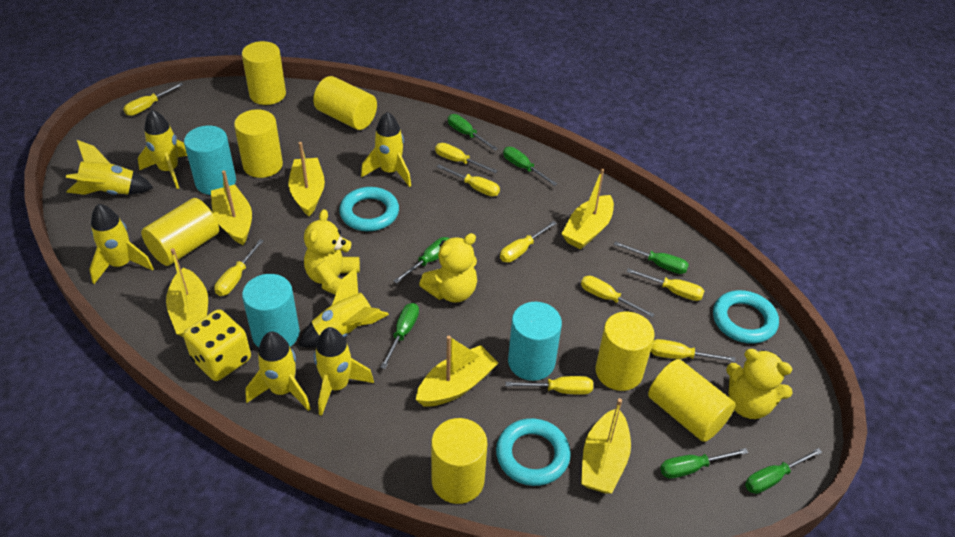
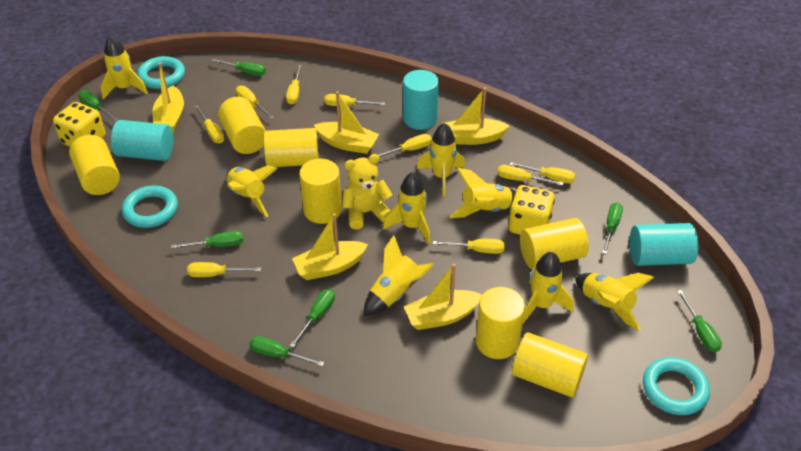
yellow boat: [166,248,208,337] [211,170,252,245] [288,142,325,216] [416,336,498,406] [562,169,614,249] [581,398,631,493] = 6 -> [153,63,184,133] [292,213,368,280] [314,91,379,154] [404,264,482,330] [445,87,510,145] = 5
yellow dice: [183,309,251,381] = 1 -> [53,102,106,147] [509,185,555,234] = 2
yellow rocket: [66,140,153,195] [89,204,154,284] [138,110,187,189] [245,332,311,411] [299,267,389,347] [314,327,374,416] [361,112,411,187] = 7 -> [101,35,148,99] [226,165,278,217] [364,235,434,316] [383,172,431,244] [417,123,465,196] [450,168,516,218] [523,252,574,323] [575,273,654,331] = 8
yellow teddy bear: [304,209,360,295] [419,233,477,303] [726,349,793,419] = 3 -> [342,154,393,230] = 1

